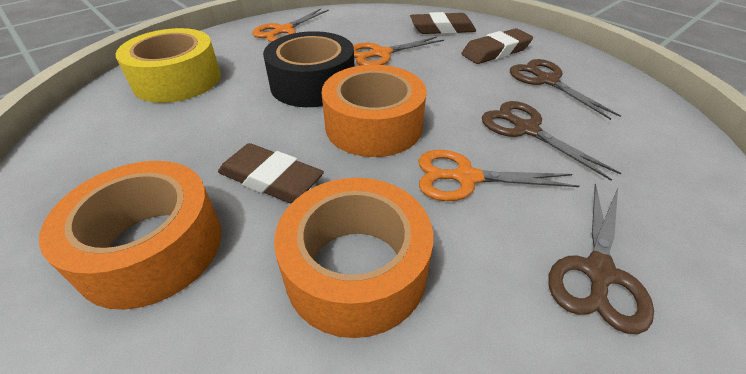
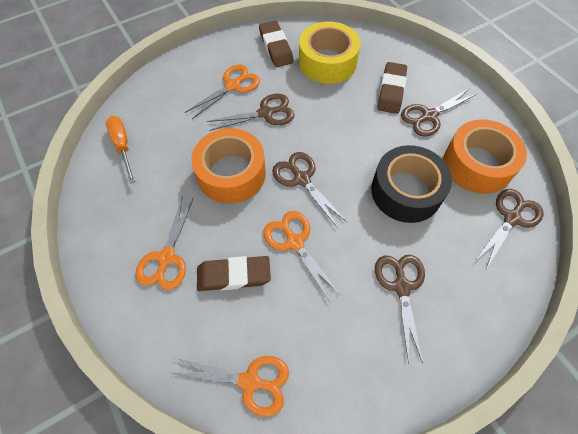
brown scissors: [482,101,621,181] [510,59,621,120] [548,183,654,334] = 3 -> [207,94,294,131] [272,152,348,228] [375,255,425,364] [401,88,477,137] [475,189,543,269] = 5
orange scissors: [252,9,329,42] [353,36,444,66] [418,150,579,201] = 3 -> [135,196,194,290] [172,356,289,417] [185,65,260,119] [263,211,341,302] = 4
orange screwdriver: none = 0 -> [106,116,135,184] = 1
orange tape: [39,161,222,310] [274,178,433,338] [322,65,427,157] = 3 -> [192,128,266,204] [443,120,527,194] = 2

